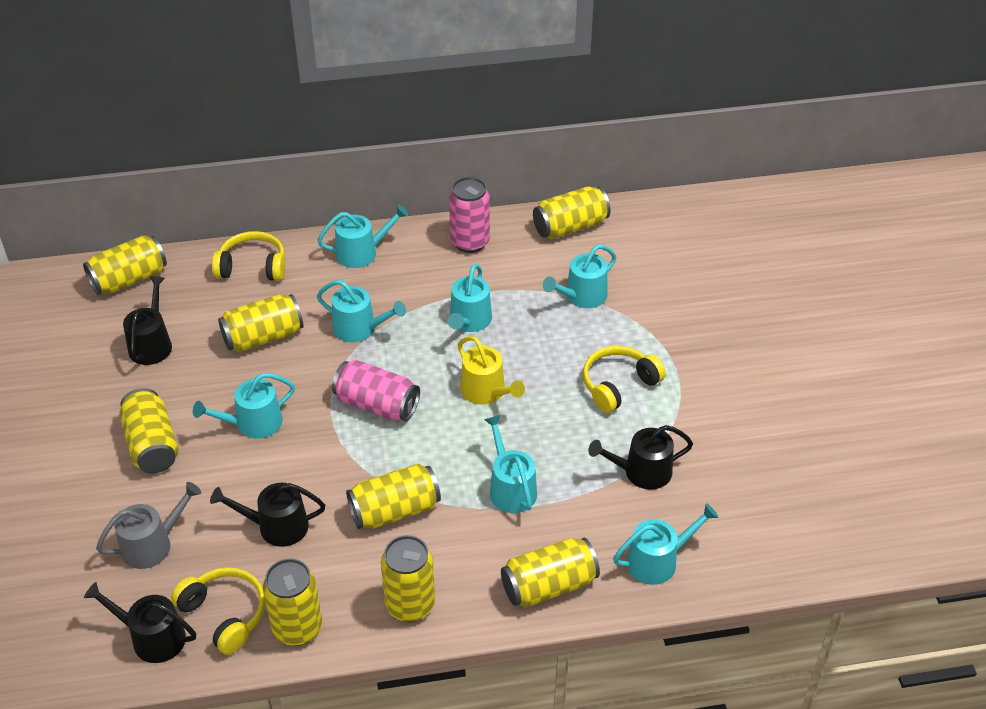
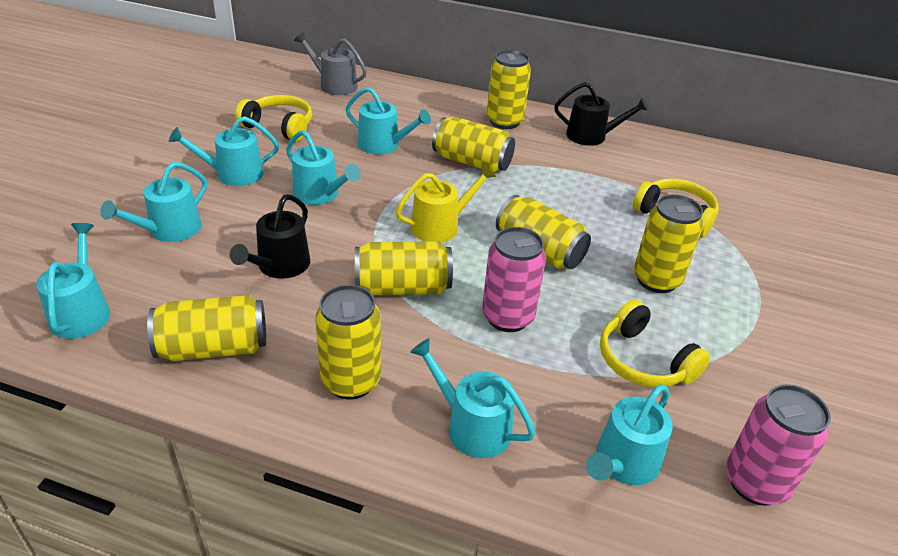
black watering can: [84,582,196,663] [123,276,172,365] [210,483,325,547] [588,425,693,490] = 4 -> [230,195,310,279] [554,82,649,146] = 2
yellow can: [83,235,167,295] [119,388,178,473] [218,294,304,352] [263,558,322,646] [346,463,441,529] [381,535,435,622] [501,538,600,608] [533,187,611,239] = 8 -> [147,295,266,361] [315,285,381,400] [355,241,453,295] [432,117,515,173] [487,50,531,129] [496,195,591,269] [634,194,703,293] = 7

